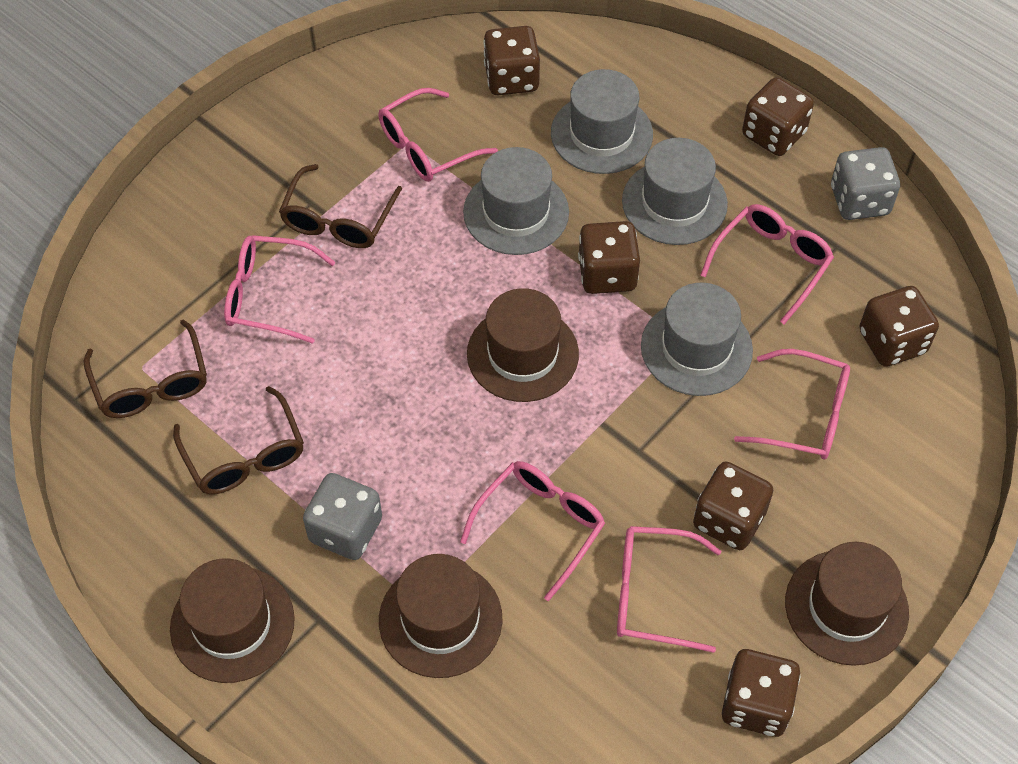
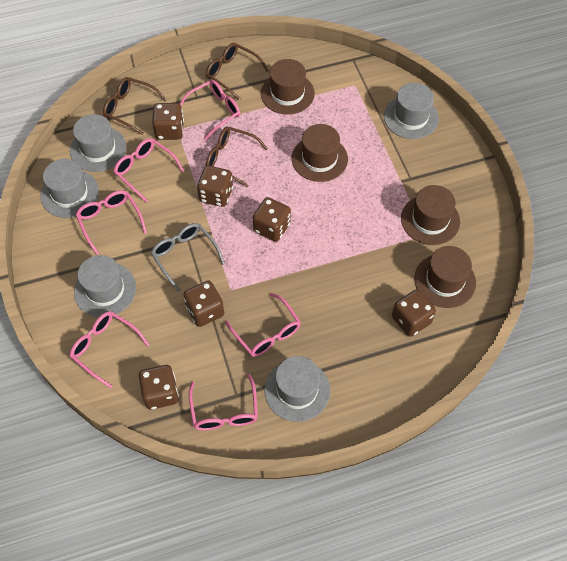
grey dice: [303,473,382,560] [831,147,900,220] = 2 -> none = 0
grey glasses: none = 0 -> [151,223,225,292] = 1
grey hat: [463,147,569,255] [551,69,653,174] [622,138,728,245] [641,283,753,396] = 4 -> [40,159,99,218] [70,114,126,172] [74,255,136,317] [264,356,330,422] [384,83,439,139] = 5

